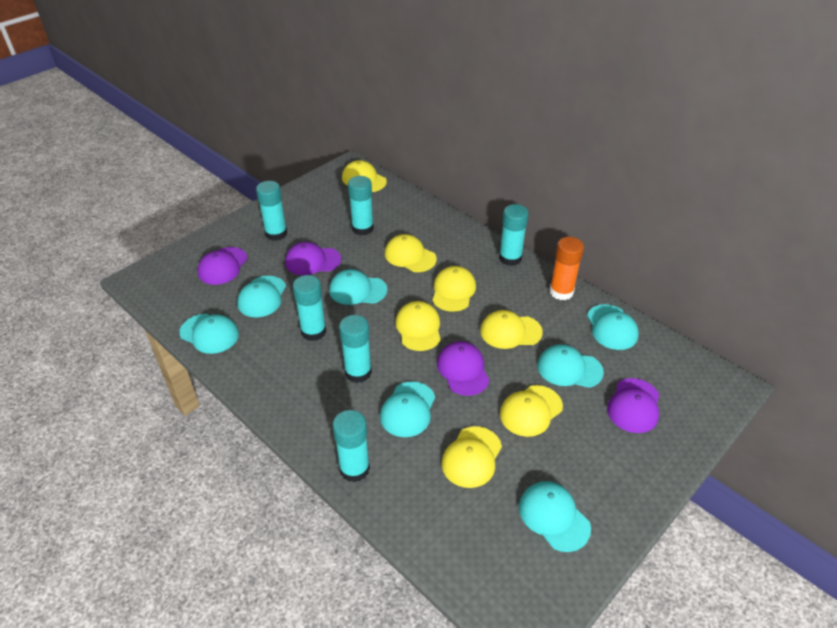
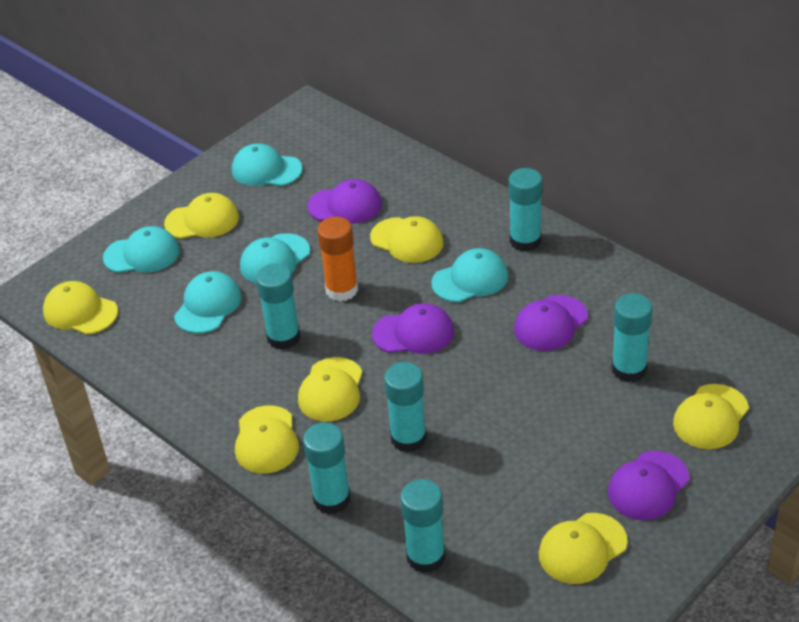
turquoise cap: [179,314,239,354] [237,276,286,317] [329,269,387,305] [380,381,435,437] [519,481,591,552] [537,344,604,388] [587,304,639,350] = 7 -> [103,226,180,273] [174,271,242,334] [232,144,303,186] [240,233,310,284] [431,248,508,302] = 5

